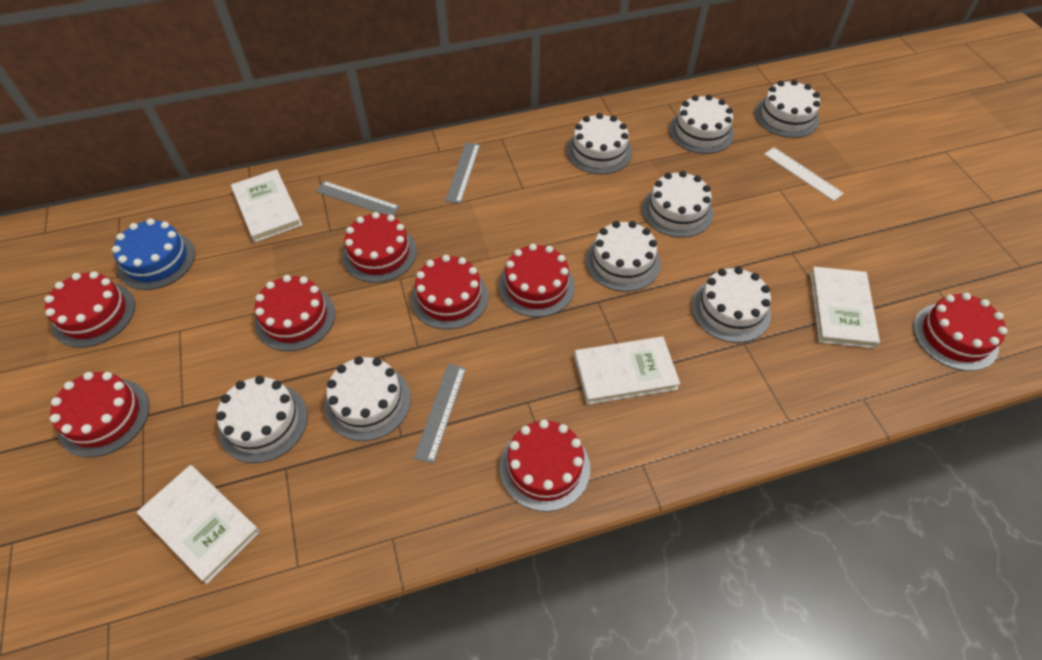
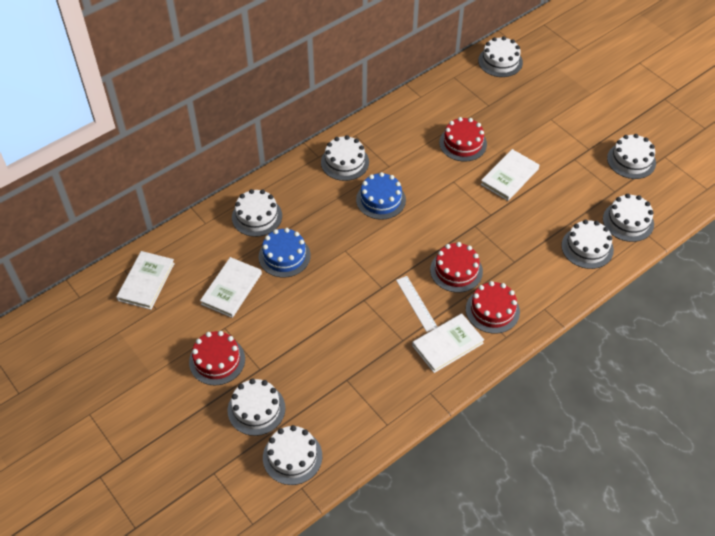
blue cake: [112,219,195,290] = 1 -> [259,228,311,278] [356,172,406,220] = 2
grey ruler: [316,181,400,216] [414,364,466,463] [445,142,480,204] = 3 -> none = 0
red cake: [44,271,135,348] [50,372,150,457] [254,275,335,352] [342,212,417,283] [411,255,488,330] [499,244,575,317] [500,419,590,512] [913,293,1007,371] = 8 -> [189,331,245,385] [430,242,483,293] [439,117,487,161] [466,281,520,334] = 4

